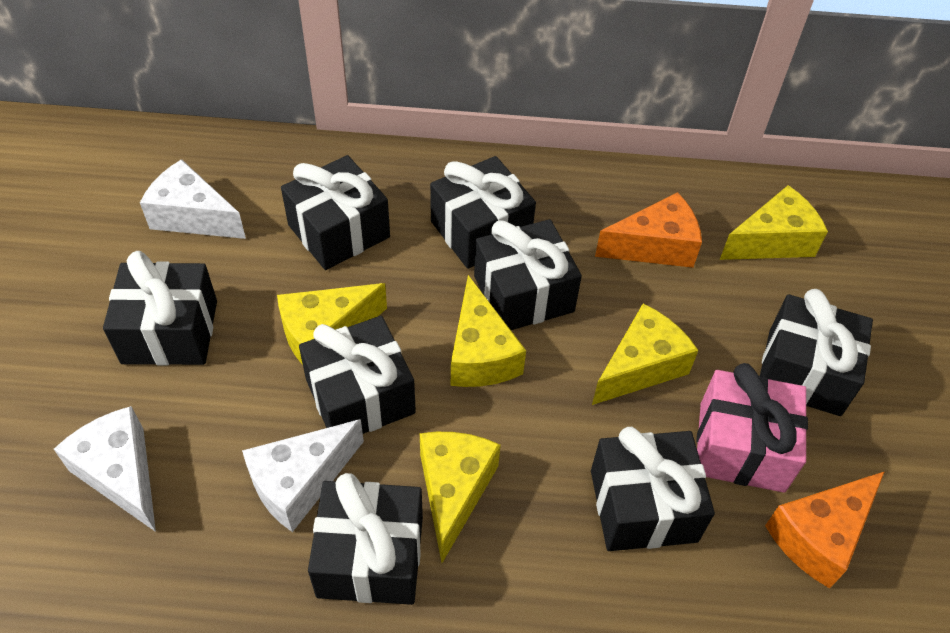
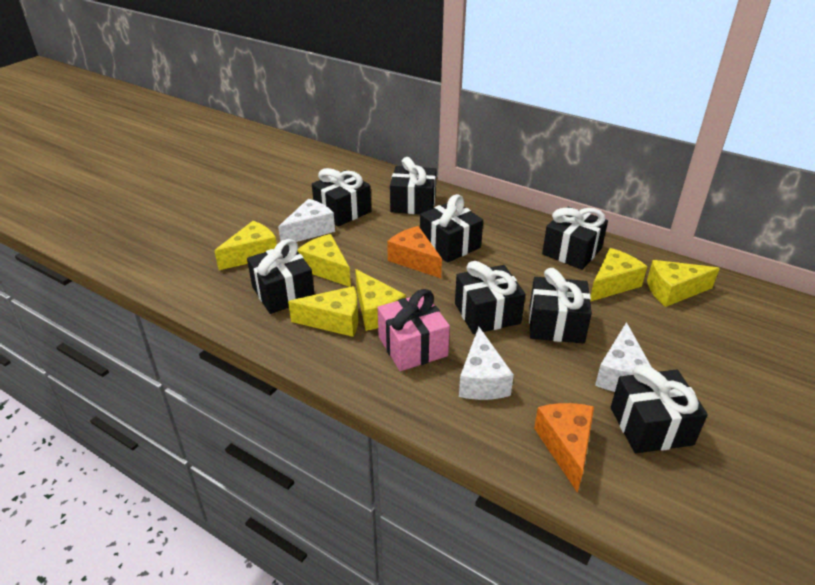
yellow cheese: [277,283,387,365] [420,432,501,563] [451,275,526,387] [592,304,698,405] [720,185,828,260] = 5 -> [214,221,277,270] [288,286,358,337] [298,234,351,287] [355,269,406,331] [590,248,648,302] [647,260,720,307] = 6

